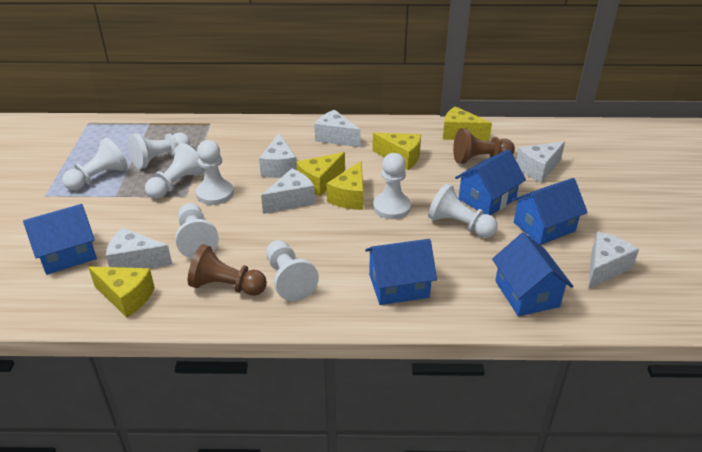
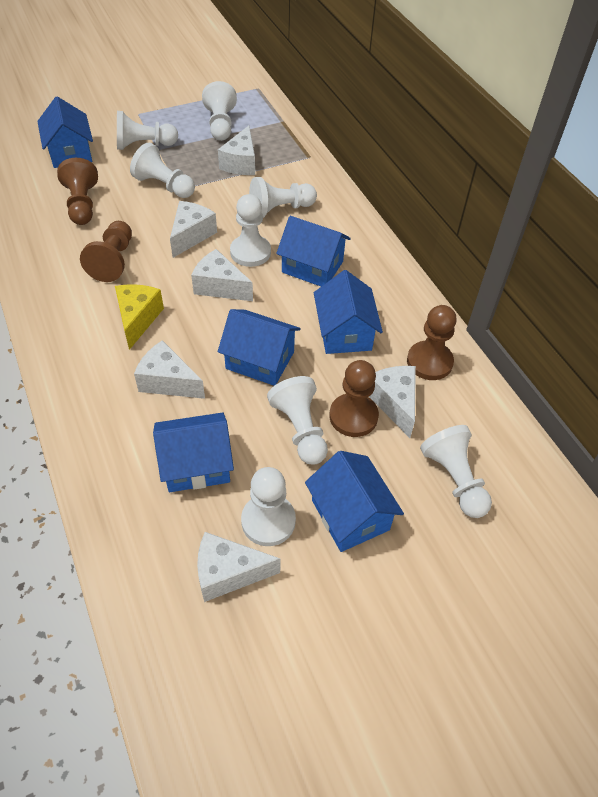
blue house: [23,204,97,275] [365,239,437,305] [455,149,526,215] [492,233,573,316] [512,178,588,245] = 5 -> [37,96,93,168] [153,412,234,492] [218,309,301,386] [276,216,351,286] [305,451,404,552] [314,270,383,354] = 6
brown pawn: [188,244,267,296] [453,128,515,164] = 2 -> [57,158,98,225] [80,221,132,282] [329,360,379,437] [407,305,457,380] = 4
yellow cheese: [88,267,155,318] [296,152,345,196] [327,161,364,210] [372,133,421,170] [443,106,492,141] = 5 -> [115,284,164,350] = 1

